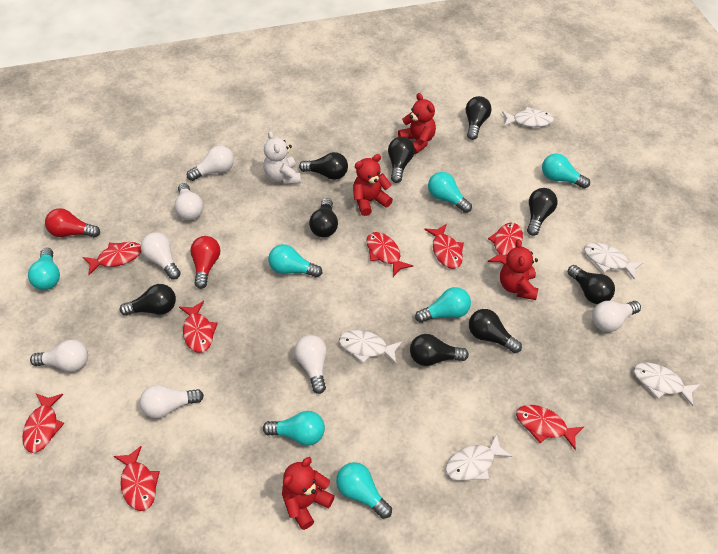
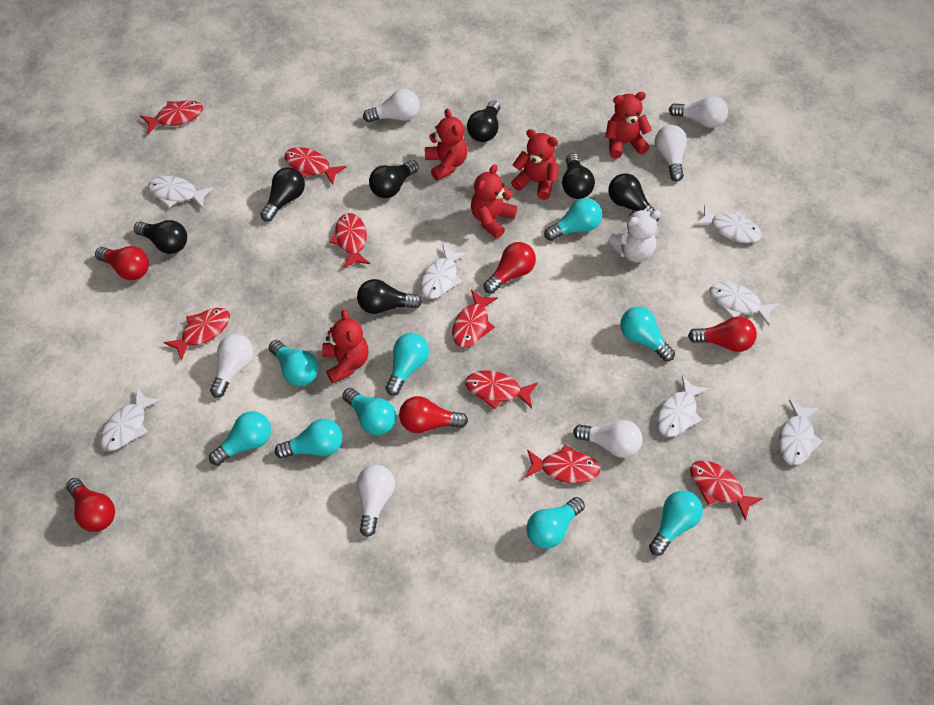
black light bulb: [120,284,176,316] [299,152,348,180] [309,198,338,237] [388,137,415,183] [410,334,469,366] [466,96,492,140] [469,309,522,353] [527,188,558,236] [568,265,615,304] = 9 -> [134,220,187,254] [260,167,305,222] [357,279,422,314] [369,160,419,198] [467,100,500,142] [562,153,595,199] [608,173,659,222] = 7
red light bulb: [45,208,100,238] [190,236,220,289] = 2 -> [66,478,115,532] [95,246,149,280] [399,396,468,433] [483,242,536,294] [688,317,757,352] = 5
red teddy bear: [282,457,335,530] [353,154,393,216] [398,93,436,154] [500,239,538,300] = 4 -> [322,310,369,384] [425,108,468,181] [471,164,517,238] [511,129,558,200] [605,92,652,158] = 5
turquoise light bulb: [28,248,60,290] [263,411,325,446] [268,244,322,277] [336,462,392,519] [415,287,471,323] [428,172,472,213] [542,153,590,189] = 7 -> [209,411,271,466] [269,340,318,386] [275,419,343,459] [342,388,396,435] [386,333,429,396] [526,497,585,549] [544,198,602,241] [620,307,675,361] [649,491,703,556] = 9
white fish: [339,330,402,363] [445,434,513,481] [502,107,554,127] [584,243,644,280] [634,363,701,406] = 5 -> [100,387,161,451] [148,176,213,208] [420,244,468,299] [656,375,709,437] [694,205,762,243] [710,282,779,326] [778,400,823,465] = 7
white light bulb: [30,340,88,372] [140,385,204,418] [141,232,181,280] [174,183,203,220] [187,146,234,181] [294,335,327,394] [592,301,641,332] = 7 -> [210,334,254,398] [357,465,395,537] [363,89,420,123] [573,420,642,458] [655,125,687,181] [669,96,728,128] = 6

